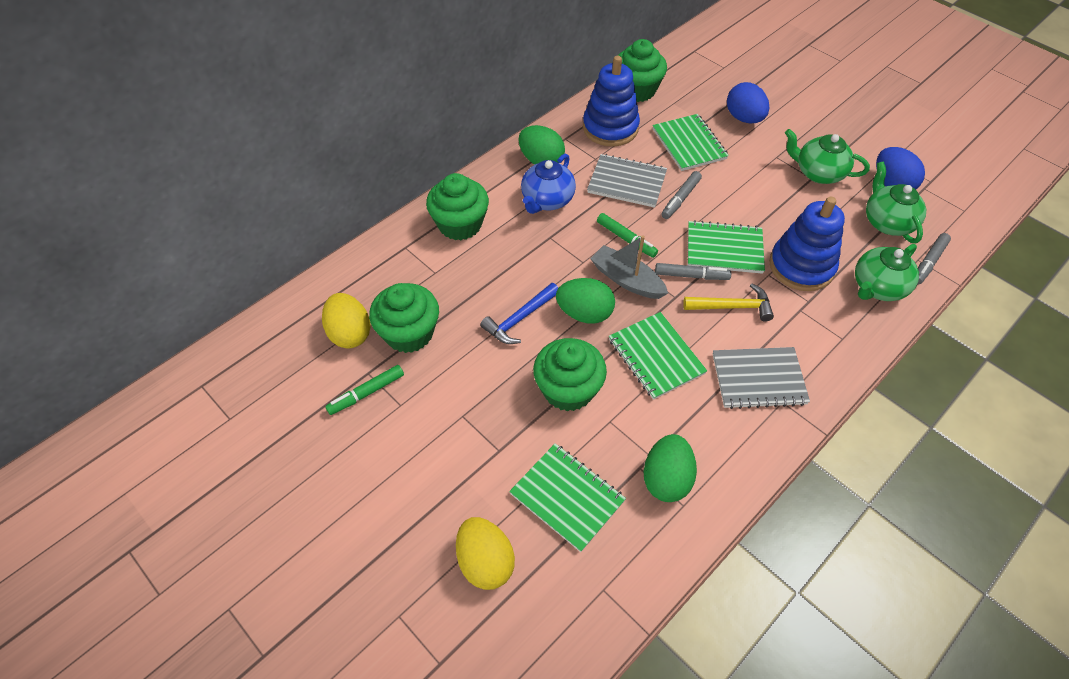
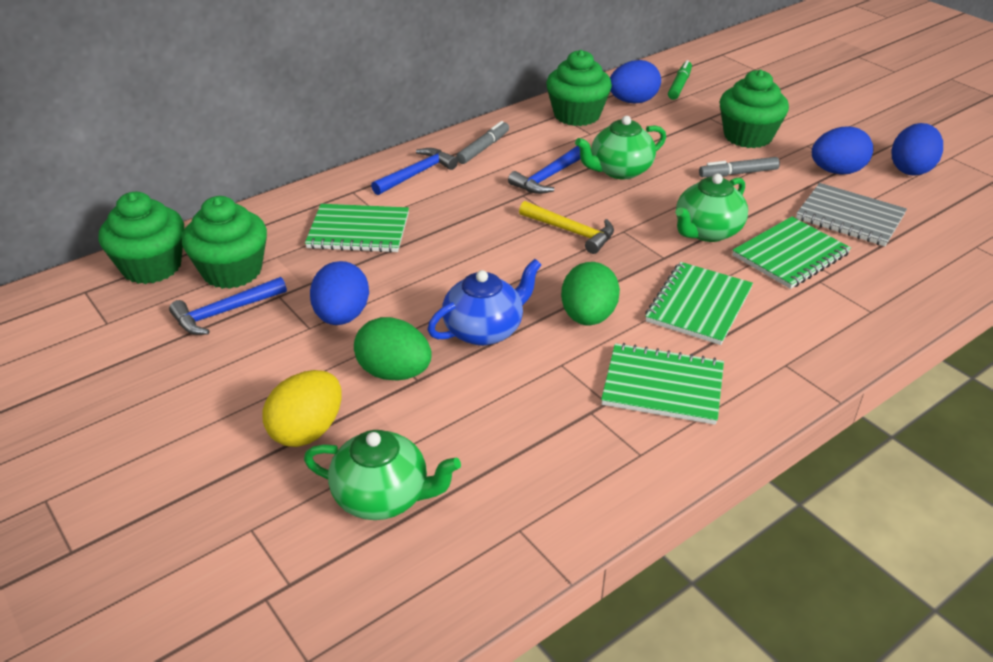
blue egg: [727,82,769,123] [876,147,925,190] = 2 -> [310,261,369,325] [610,60,661,103] [812,127,873,175] [891,123,943,176] = 4
blue hammer: [480,283,558,344] = 1 -> [169,277,287,335] [371,148,458,195] [508,146,580,194] = 3
blue stacking toy: [583,56,640,147] [769,197,845,291] = 2 -> none = 0
green egg: [518,125,565,165] [556,278,615,324] [643,434,697,502] = 3 -> [354,317,432,381] [561,262,620,325] = 2
green marker: [325,365,404,415] [597,213,658,258] = 2 -> [668,60,692,100] = 1
grey boat: [590,235,668,299] = 1 -> none = 0
grey marker: [655,263,731,280] [661,171,702,219] [918,233,951,284] = 3 -> [456,121,509,164] [699,157,780,177] = 2
grey notebook: [587,154,667,208] [713,347,810,409] = 2 -> [796,183,907,246] = 1
yellow egg: [322,293,371,348] [456,517,515,590] = 2 -> [262,370,342,447] = 1

